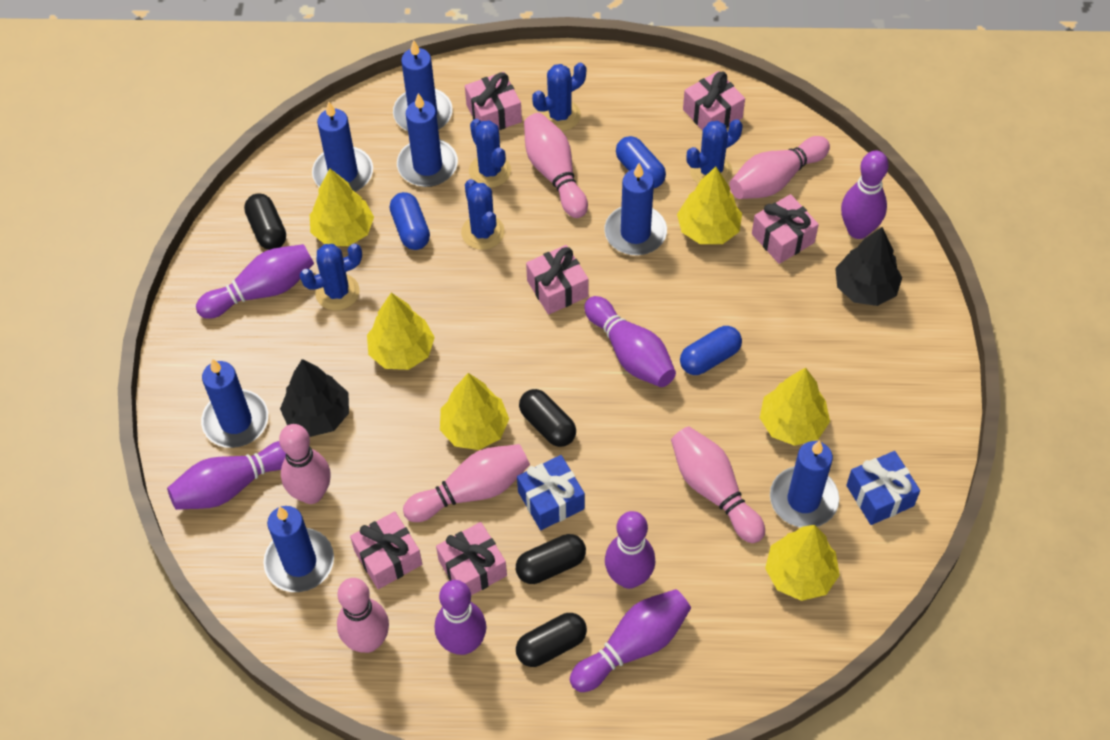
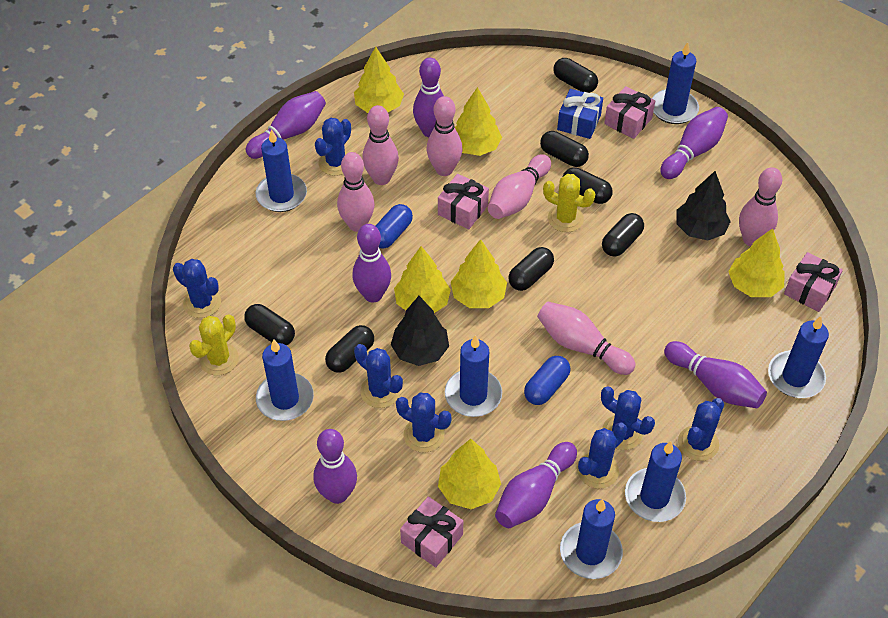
black capsule: [244,194,286,250] [516,534,586,584] [516,613,587,667] [519,389,576,447] = 4 -> [244,304,295,345] [325,325,374,373] [508,247,554,291] [540,131,589,167] [553,58,598,93] [563,167,613,204] [602,213,644,257] = 7
blue cactus: [299,244,362,310] [461,179,505,250] [469,119,511,188] [532,62,586,131] [686,119,743,184] = 5 -> [173,259,221,318] [315,118,351,176] [354,344,403,408] [396,393,452,453] [577,423,627,489] [601,386,655,450] [678,398,724,461] = 7
blue capsule: [390,192,430,250] [616,136,666,188] [680,326,742,375] = 3 -> [376,204,413,249] [524,356,570,405] = 2
blue gift: [517,455,585,530] [846,451,920,525] = 2 -> [557,89,603,139] = 1
pink gift: [350,511,422,589] [436,522,507,595] [465,72,522,130] [526,245,589,315] [683,71,745,131] [752,194,819,264] = 6 -> [400,496,463,567] [438,174,489,229] [604,86,655,139] [784,252,843,312] = 4
yellow cactus: none = 0 -> [189,314,239,376] [543,174,595,232] = 2

